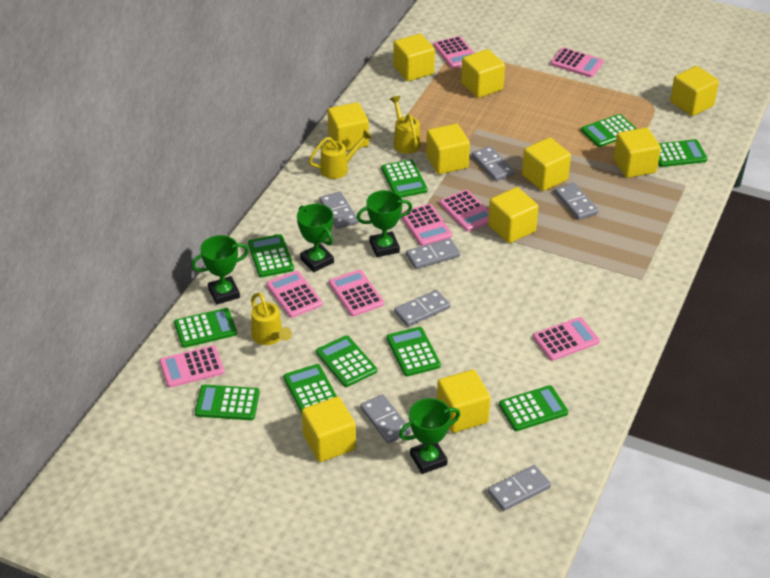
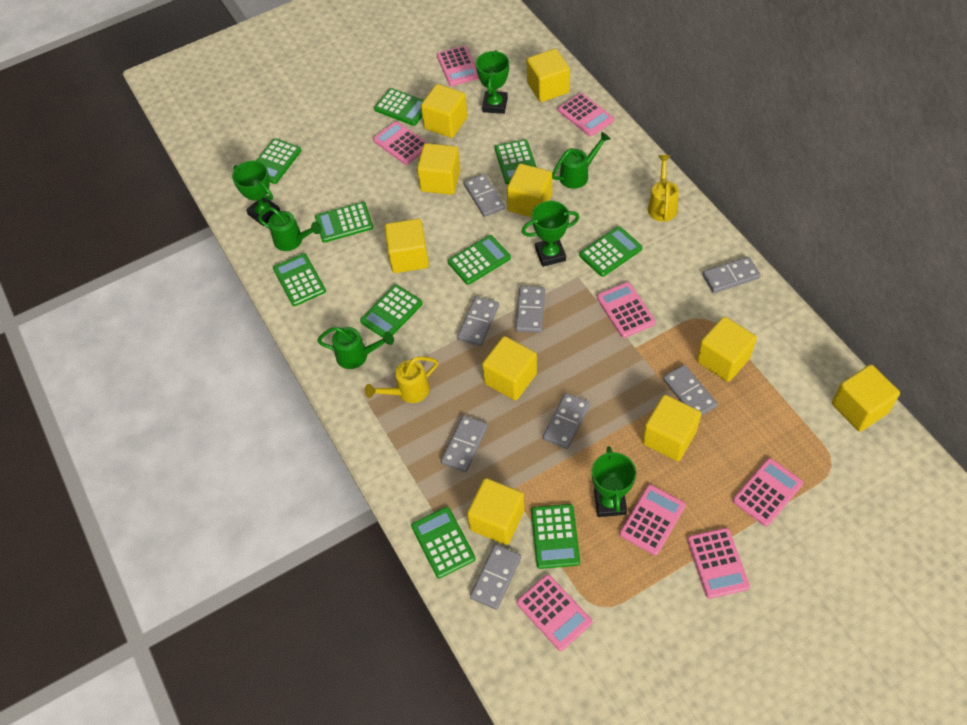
green watering can: none = 0 -> [258,207,322,251] [317,327,394,369] [552,131,611,189] = 3
grey domino: [319,191,358,229] [360,394,411,444] [394,290,450,327] [406,238,460,269] [472,146,515,181] [488,465,551,511] [555,183,599,220] = 7 -> [441,415,488,472] [457,296,499,346] [464,174,505,217] [470,544,521,610] [516,286,545,333] [543,393,590,449] [663,365,718,416] [702,257,760,293] = 8
yellow watering can: [251,293,292,345] [309,130,372,179] [390,96,421,154] = 3 -> [365,356,438,403] [648,155,679,222] = 2

